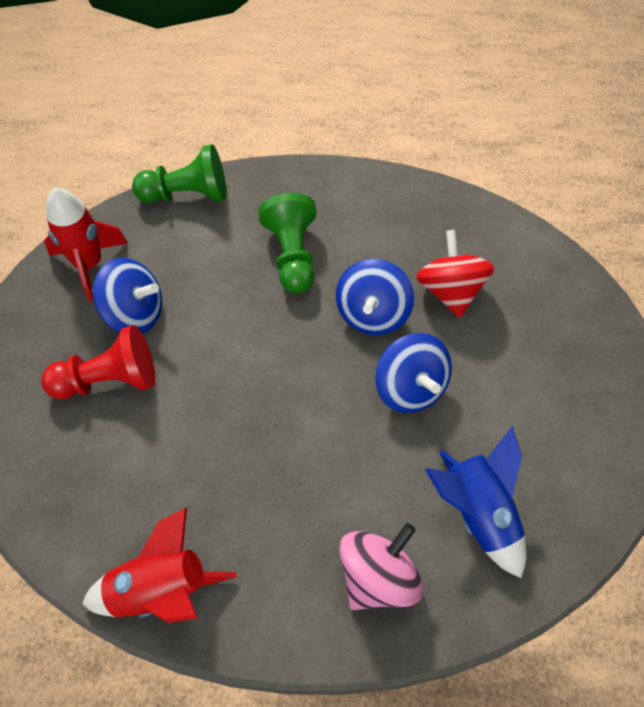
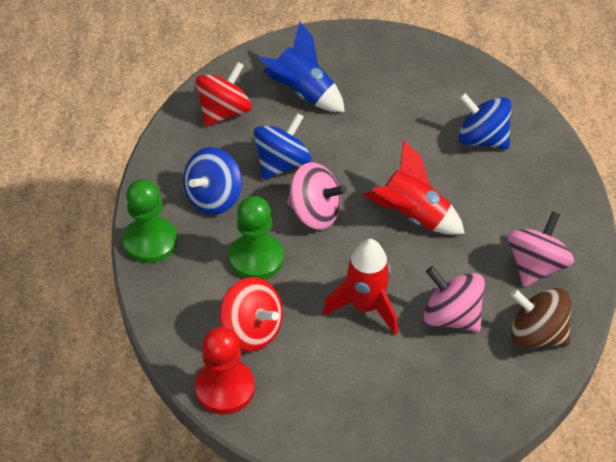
brown spinning top: none = 0 -> [510,288,571,349] = 1
pink spinning top: [339,523,423,610] = 1 -> [287,162,346,230] [424,266,485,332] [508,211,574,287] = 3
red spinning top: [416,230,494,318] = 1 -> [196,62,252,126] [220,277,283,351] = 2

